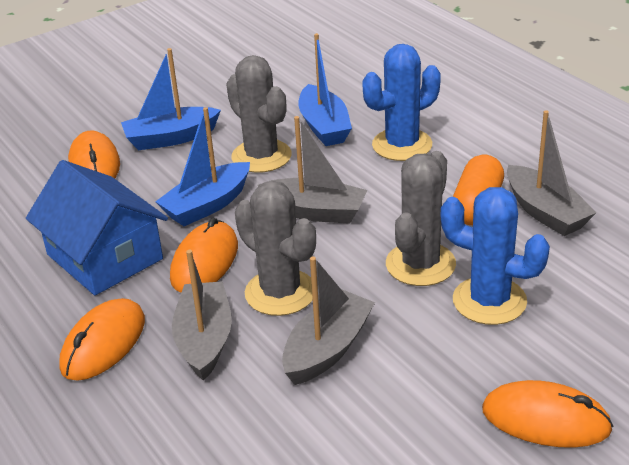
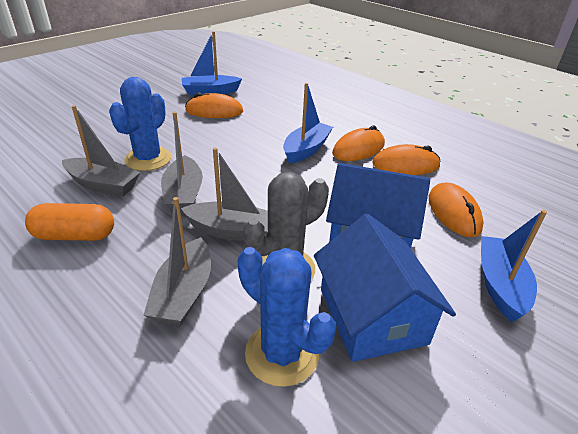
blue house: [26,160,168,295] = 1 -> [314,214,456,362] [326,163,430,249] = 2
grey cactus: [226,55,292,173] [235,181,316,316] [386,151,456,286] = 3 -> [243,172,329,280] = 1

